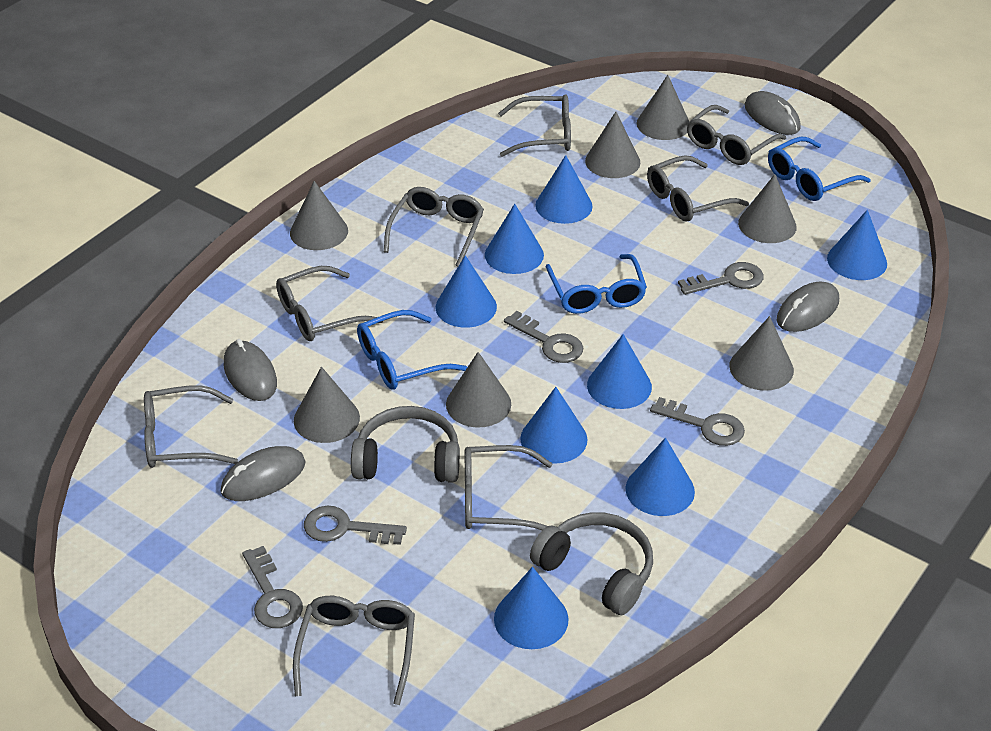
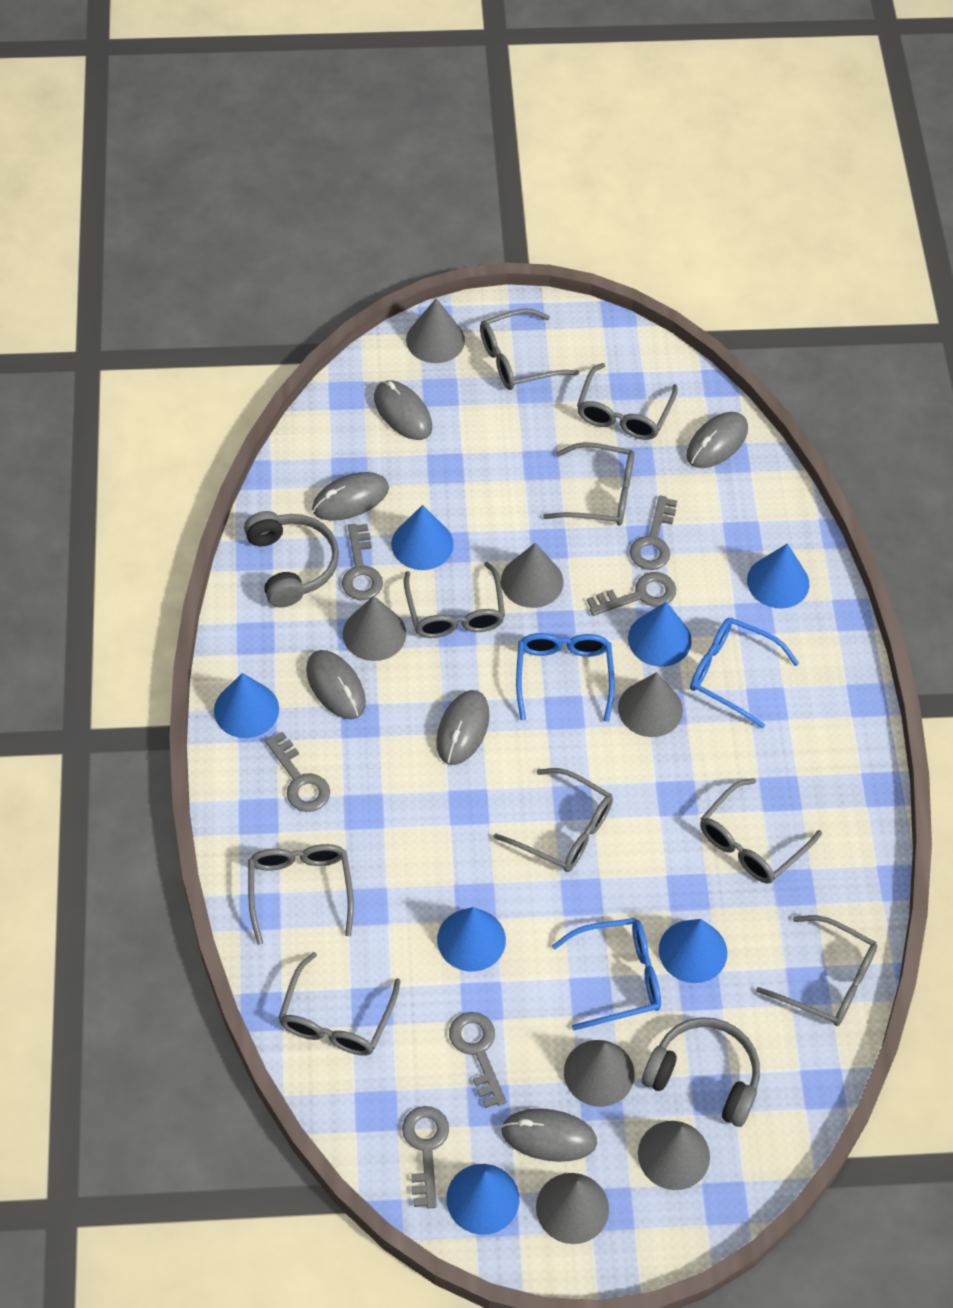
blue cone: [436,255,497,328] [485,204,544,274] [494,567,569,649] [520,387,587,464] [535,155,593,224] [587,334,652,409] [625,438,695,516] [827,210,887,280] = 8 -> [214,673,279,738] [391,505,454,570] [437,907,506,972] [446,1164,519,1235] [628,602,692,667] [659,919,727,983] [747,543,809,609] = 7
grey glasses: [144,385,238,468] [276,266,383,341] [293,596,415,705] [384,187,484,267] [465,445,552,530] [498,94,571,157] [647,155,749,222] [687,105,786,165] = 8 -> [248,844,354,945] [278,952,401,1056] [404,561,505,638] [480,308,579,390] [494,768,613,872] [543,442,634,526] [577,363,678,440] [700,778,822,884] [756,915,878,1026] = 9
grey key: [242,546,303,628] [304,506,407,545] [504,311,583,363] [650,397,745,446] [678,262,764,295] = 5 -> [265,731,330,812] [342,524,383,600] [402,1106,449,1209] [449,1012,506,1108] [587,572,676,616] [630,495,677,570] = 6
grey mouse: [221,446,306,501] [224,339,277,401] [744,91,801,135] [777,282,839,332] = 4 -> [306,650,366,719] [312,472,389,521] [374,380,432,440] [436,690,490,765] [501,1109,597,1162] [686,412,748,468] = 6

